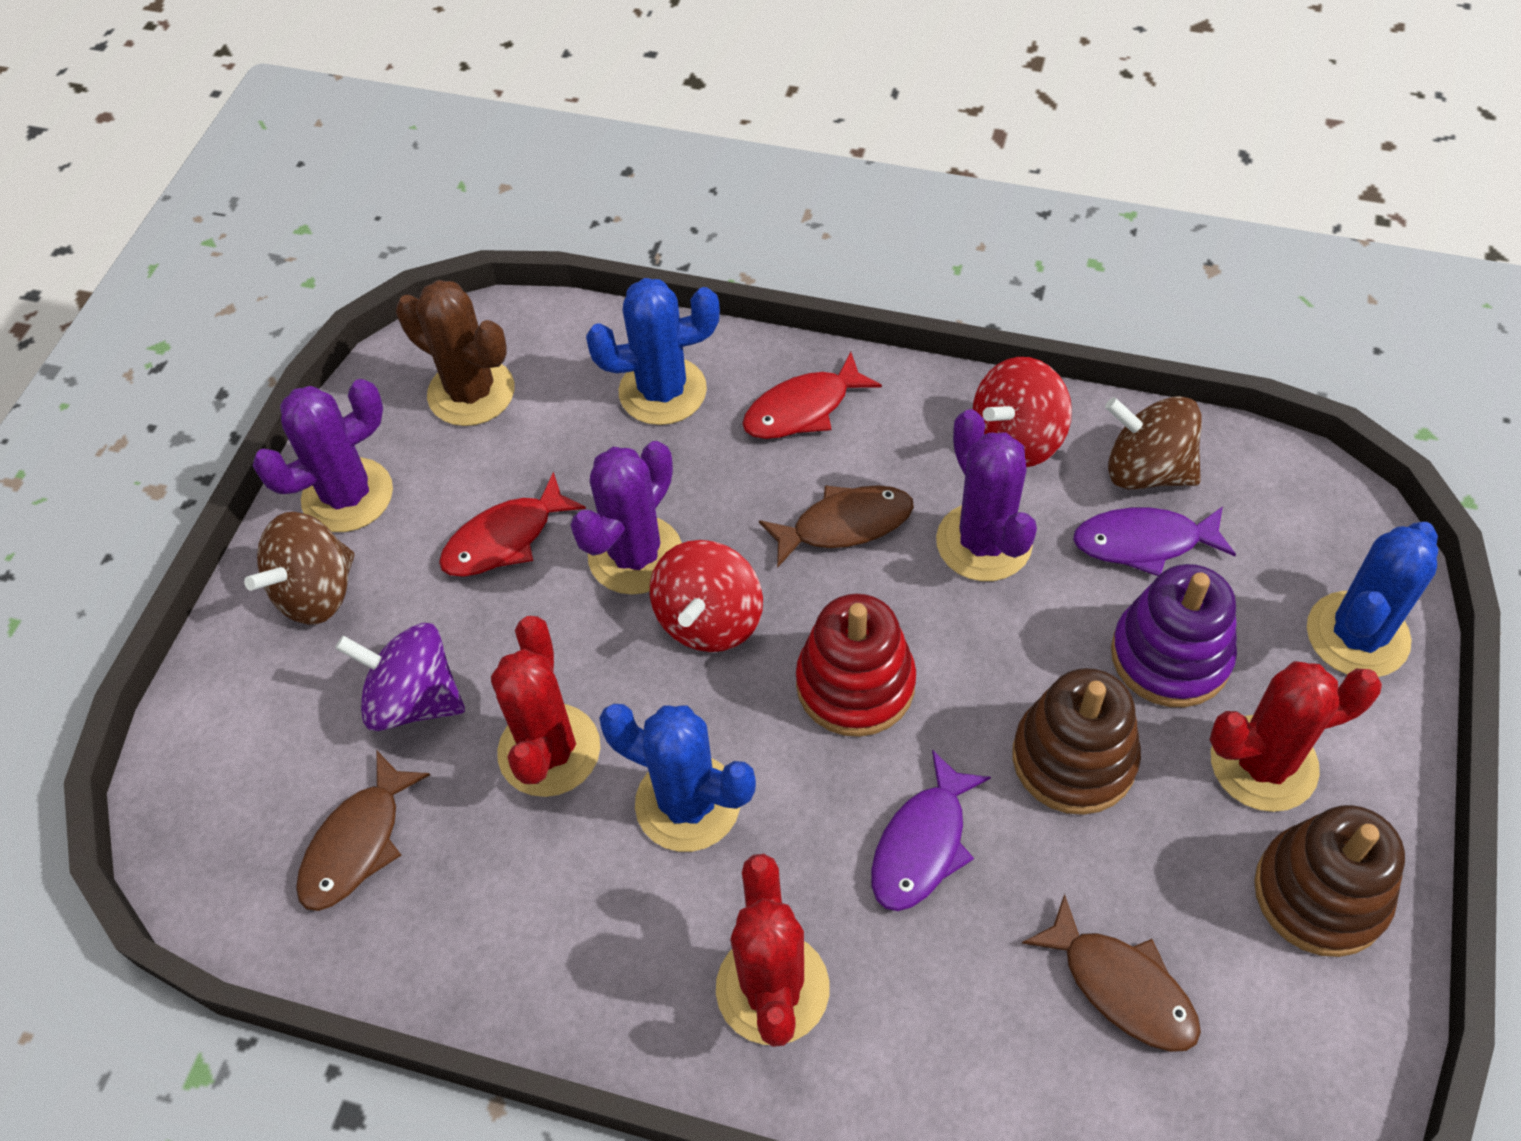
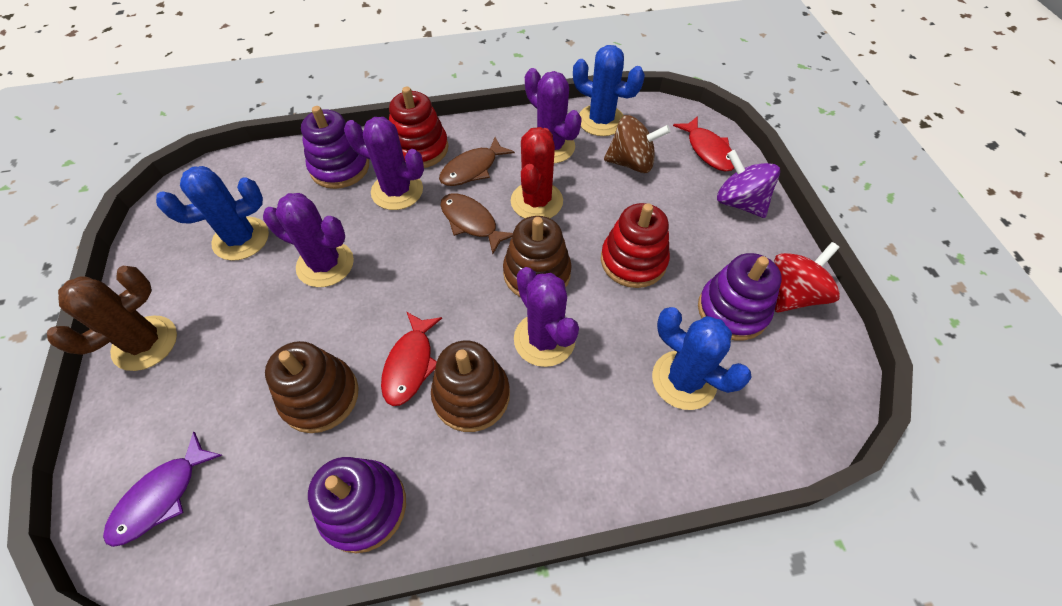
brown fish: [296,751,430,911] [759,485,914,568] [1022,894,1201,1052] = 3 -> [439,137,515,186] [441,193,513,254] = 2
brown spinning top: [244,512,355,625] [1105,396,1202,489] = 2 -> [604,115,670,173] = 1
brown stacking toy: [1012,668,1141,815] [1254,805,1405,957] = 2 -> [265,341,359,433] [431,340,510,432] [503,216,572,297] = 3
purple cactus: [253,379,393,532] [571,441,682,595] [936,409,1037,581] = 3 -> [263,193,354,287] [344,117,424,210] [514,267,579,367] [525,68,582,163] = 4
purple fish: [871,750,991,911] [1073,506,1236,576] = 2 -> [103,432,223,547] = 1
purple stacking toy: [1111,564,1237,707] = 1 -> [301,106,369,189] [308,457,406,553] [698,253,782,341] = 3
red cactus: [491,616,600,797] [716,854,830,1047] [1209,661,1382,812] = 3 -> [511,127,563,219] = 1
red spinning top: [650,540,763,652] [973,357,1072,467] = 2 -> [774,242,840,312] = 1
red stacking toy: [796,594,916,737] = 1 -> [389,87,448,168] [601,203,670,288] = 2

